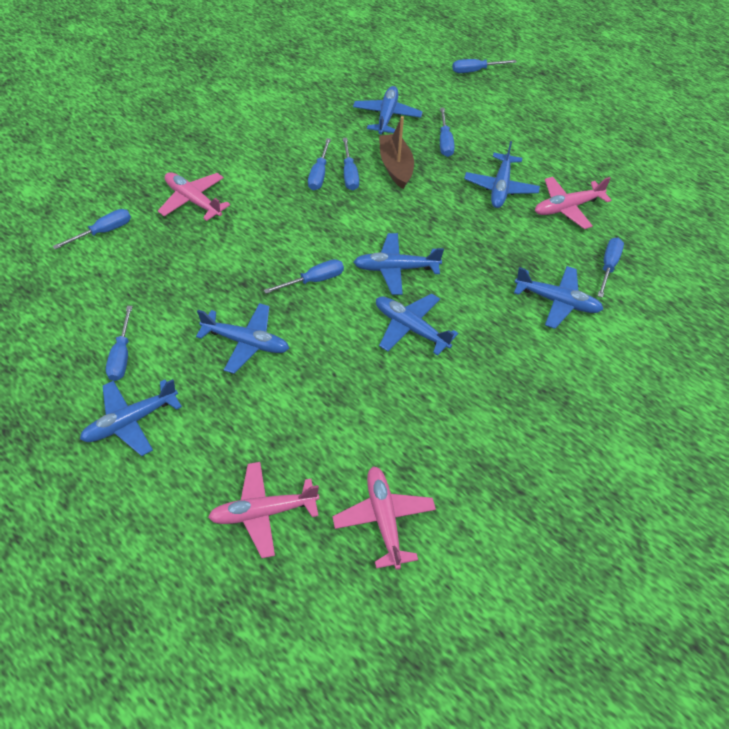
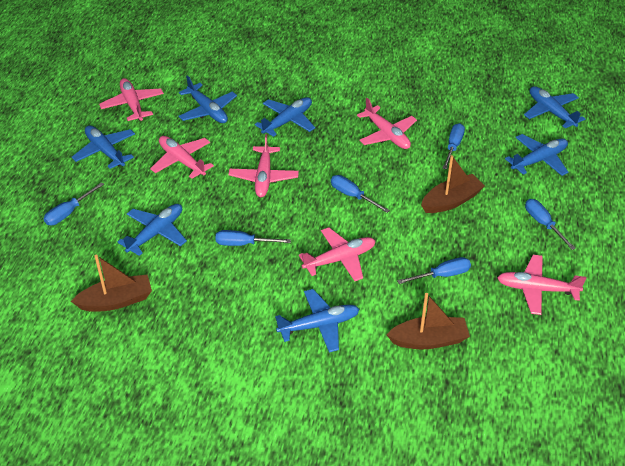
blue screwdriver: [53,209,131,249] [106,306,133,381] [264,259,344,294] [308,138,331,190] [343,138,359,190] [440,108,455,157] [453,59,517,73] [598,238,624,298] = 8 -> [44,182,104,225] [215,230,291,246] [331,175,390,213] [397,257,471,284] [442,123,465,169] [525,199,576,250] = 6
brown boat: [379,116,414,189] = 1 -> [71,254,152,312] [386,293,470,349] [421,155,485,213] = 3
pink plane: [158,172,230,221] [208,462,319,558] [332,466,436,570] [535,177,611,229] = 4 -> [99,78,164,121] [150,136,214,179] [228,134,299,197] [299,227,375,281] [357,98,417,149] [497,255,586,315] = 6

